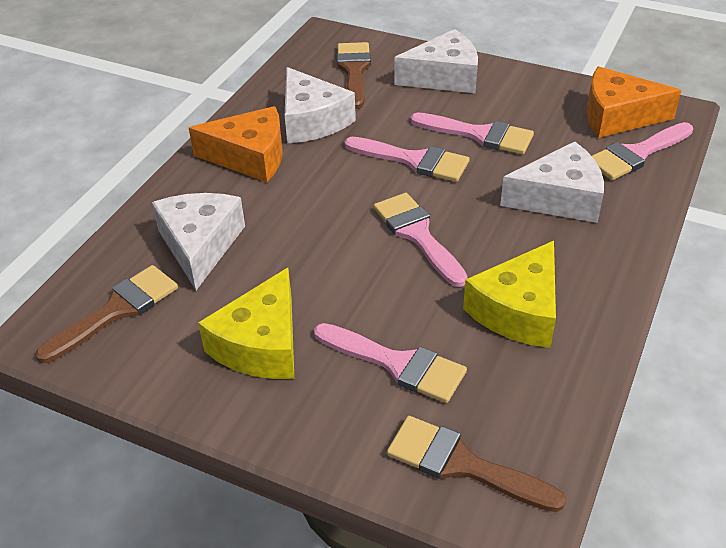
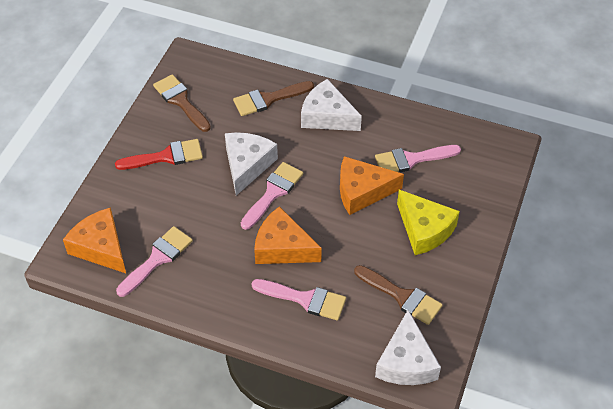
orange cheese: [189,106,283,182] [586,67,682,138] = 2 -> [63,207,126,273] [254,206,322,264] [340,156,404,215] = 3
pink brush: [314,323,467,403] [345,137,470,182] [374,193,468,287] [411,113,534,154] [592,122,693,180] = 5 -> [116,226,193,297] [241,162,303,230] [252,279,346,320] [375,145,461,172] = 4
red brush: none = 0 -> [115,139,203,170] = 1
white cheese: [152,193,245,290] [285,67,356,143] [394,29,478,93] [500,141,604,223] = 4 -> [225,132,278,196] [301,79,362,131] [375,310,441,385] = 3
yellow cheese: [198,268,294,379] [463,241,556,348] = 2 -> [397,190,460,255] = 1

